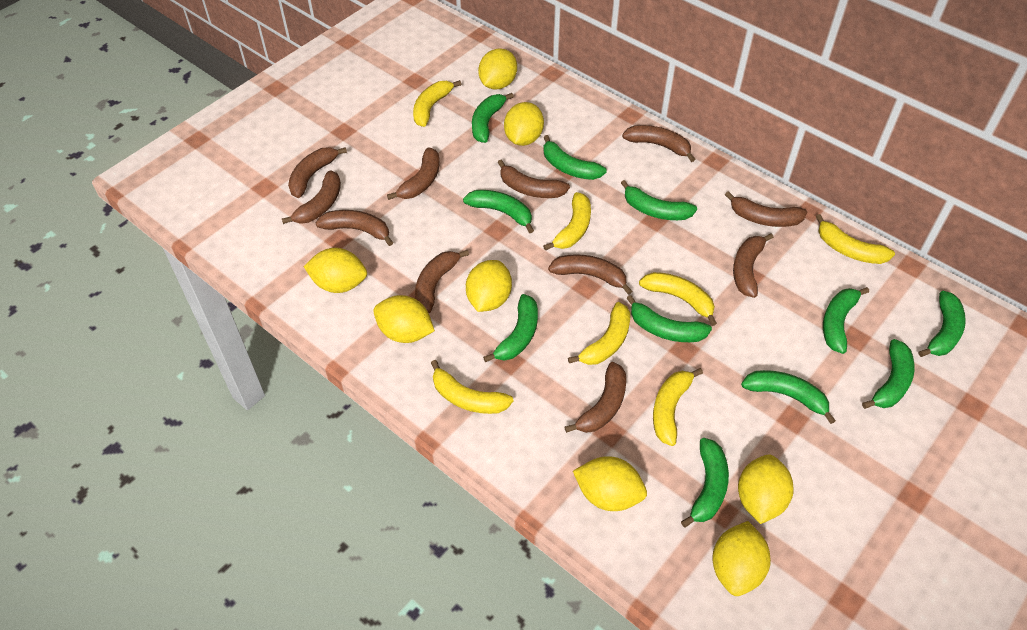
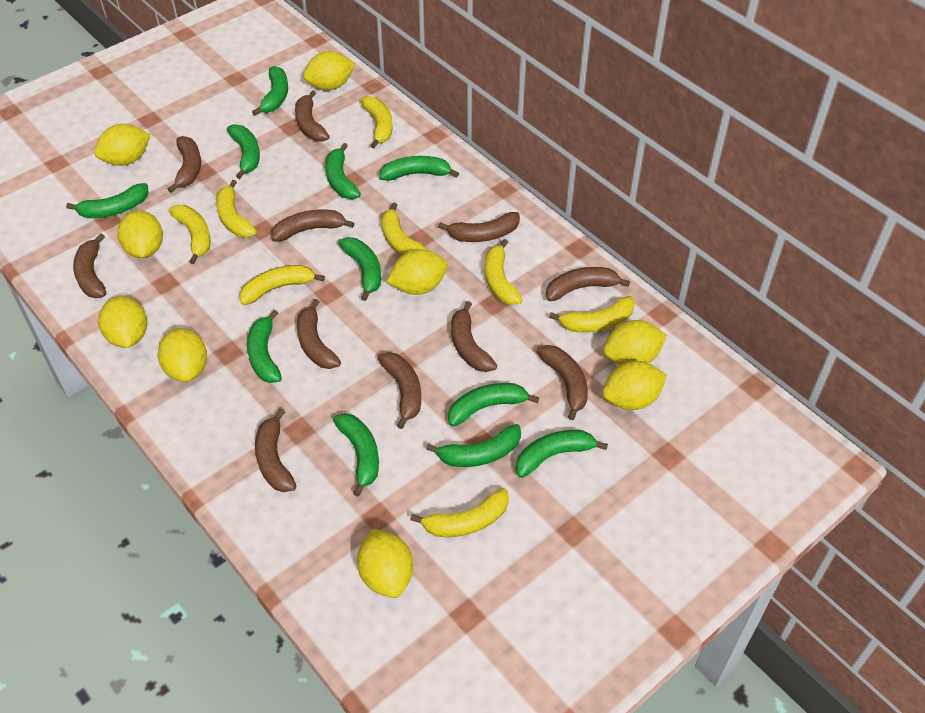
yellow banana: [413,80,461,127] [431,360,513,414] [543,192,591,251] [568,302,630,365] [639,272,717,326] [653,368,703,446] [816,214,895,264] = 7 -> [169,205,210,264] [216,180,257,237] [239,265,325,305] [360,96,393,148] [382,203,427,255] [410,488,509,537] [484,239,523,305] [549,296,635,332] = 8
yellow lemon: [303,248,367,293] [373,295,435,343] [466,260,512,312] [478,48,517,90] [504,102,544,146] [573,456,647,511] [712,521,771,596] [738,454,794,524] = 8 -> [94,124,150,166] [98,296,147,348] [117,210,163,258] [158,328,207,382] [303,51,355,90] [357,529,413,598] [386,249,448,295] [602,361,667,410] [603,320,667,365] = 9

